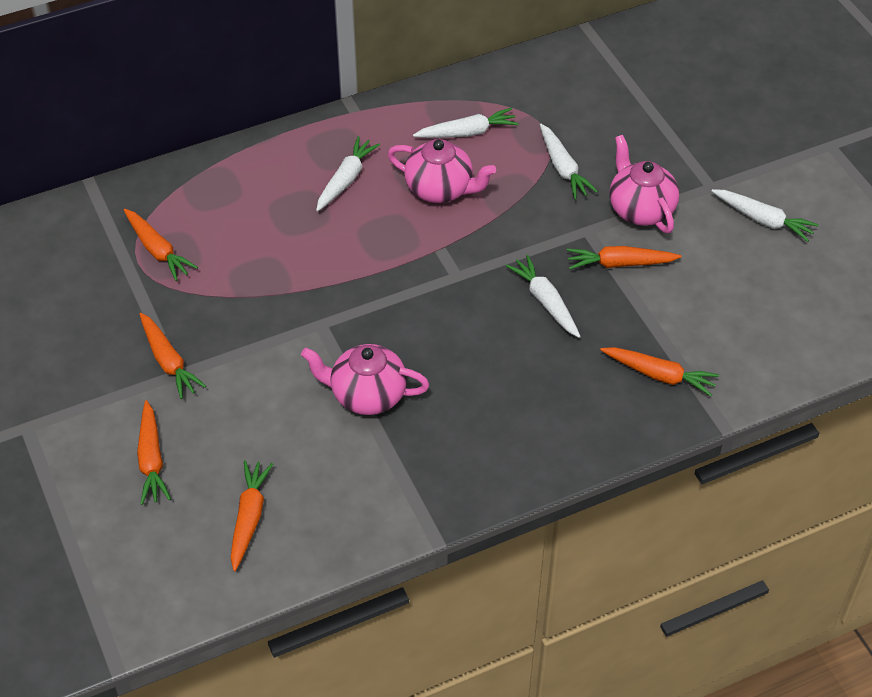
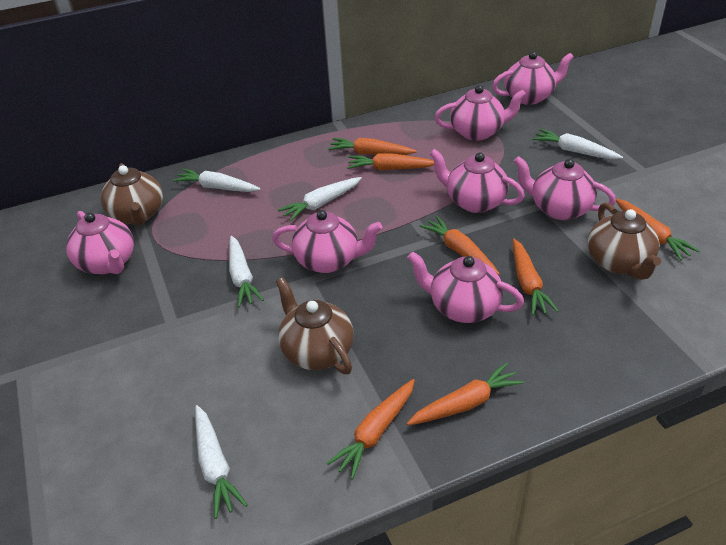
brown teapot: none = 0 -> [101,163,163,226] [276,277,354,374] [588,202,661,280] = 3
orange carrot: [124,209,198,281] [137,400,171,505] [140,313,206,399] [230,460,273,571] [567,246,682,270] [600,347,719,396] = 6 -> [327,379,415,479] [328,138,417,155] [347,154,434,170] [407,363,524,425] [420,216,500,275] [513,239,559,315] [616,199,700,260] = 7
pink teapot: [301,344,429,415] [388,139,496,203] [609,135,679,233] = 3 -> [66,211,134,274] [272,210,382,273] [407,251,524,323] [430,149,525,213] [434,85,526,141] [492,51,574,105] [514,156,616,220] = 7

